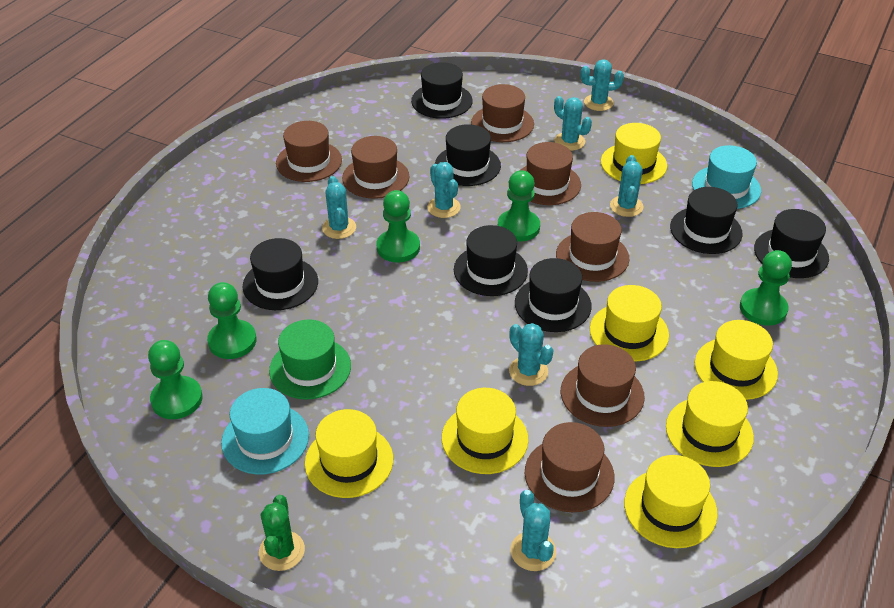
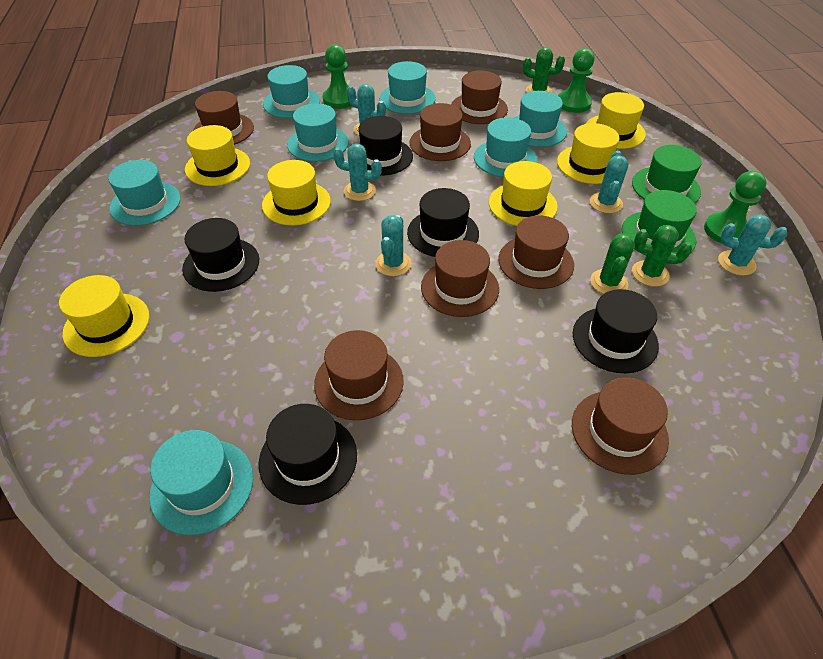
black hat: [243,238,318,310] [411,62,473,119] [435,124,501,186] [454,225,528,296] [515,258,592,332] [670,187,743,254] [754,209,829,278] = 7 -> [182,218,259,292] [259,404,357,505] [358,116,413,176] [407,188,479,257] [572,289,659,373] = 5
green cactus: [259,495,305,571] = 1 -> [523,47,565,93] [590,233,635,294] [632,225,692,287] = 3
green hat: [269,319,351,400] = 1 -> [622,190,697,256] [632,145,702,204] = 2
green pawn: [148,340,203,419] [207,282,257,359] [377,190,420,262] [498,170,540,242] [740,250,792,326] = 5 -> [323,44,357,109] [558,48,594,113] [704,171,767,244] = 3
turquoise cactus: [322,176,356,239] [427,162,461,218] [509,323,554,386] [510,490,556,571] [554,96,592,151] [580,59,624,111] [610,155,644,217] = 7 -> [333,144,382,201] [347,84,386,136] [375,215,412,276] [590,151,628,213] [718,215,787,276] = 5
turquoise hat: [221,388,309,475] [692,145,761,209] = 2 -> [108,160,181,226] [149,430,253,535] [263,65,320,118] [287,103,349,162] [379,61,436,114] [474,117,537,177] [514,91,567,147] = 7
yellow hat: [305,409,393,498] [442,388,529,474] [590,285,669,362] [601,123,667,184] [624,455,718,548] [666,381,754,467] [695,320,778,400] = 7 -> [59,275,150,357] [185,125,250,186] [262,160,331,226] [489,161,558,226] [557,123,620,184] [586,92,646,149] = 6

